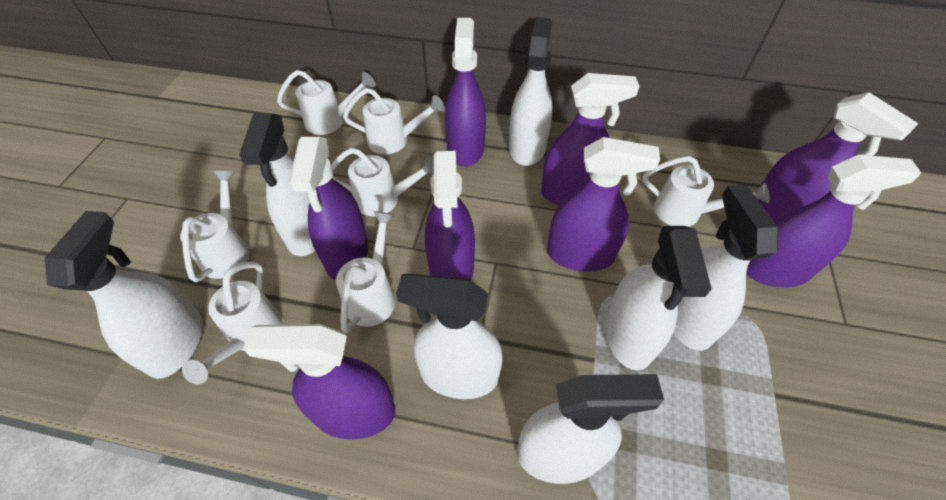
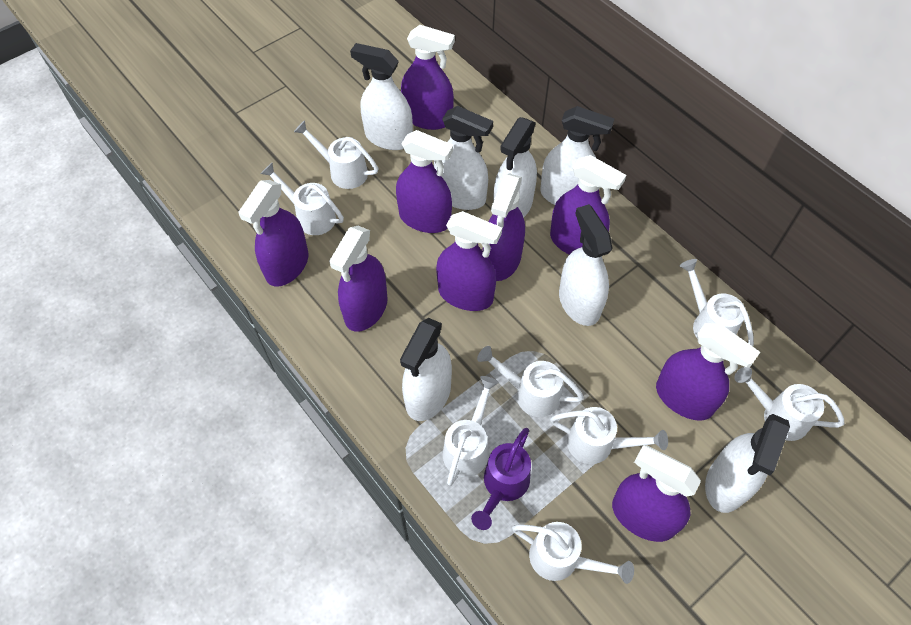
purple spray bottle: [243,324,395,439] [289,137,368,280] [425,151,475,281] [445,18,486,167] [541,73,640,205] [547,137,660,271] [746,155,921,287] [758,92,919,222] = 8 -> [238,180,308,287] [329,226,388,332] [396,130,453,233] [401,25,455,130] [436,211,502,311] [483,173,525,281] [550,155,626,255] [612,445,701,542] [656,323,760,421] = 9
purple watering can: none = 0 -> [471,428,531,530] = 1
white watering can: [180,171,250,282] [182,262,282,384] [277,70,376,135] [331,148,434,216] [336,211,395,333] [343,88,445,154] [643,156,770,227] = 7 -> [260,163,344,235] [294,120,378,189] [443,376,499,486] [477,346,584,417] [512,522,634,584] [550,407,668,464] [680,259,754,346] [734,367,844,441] = 8

